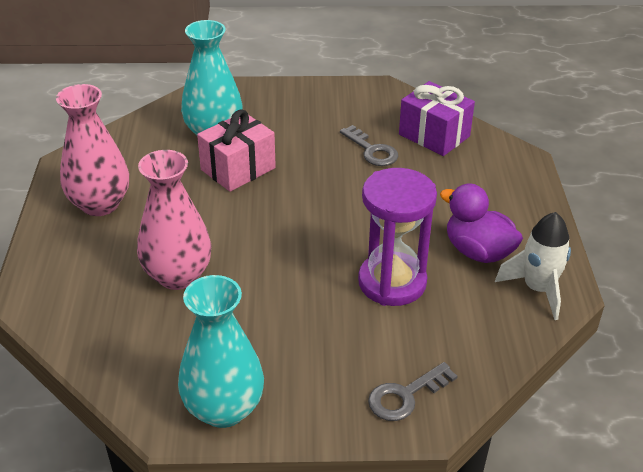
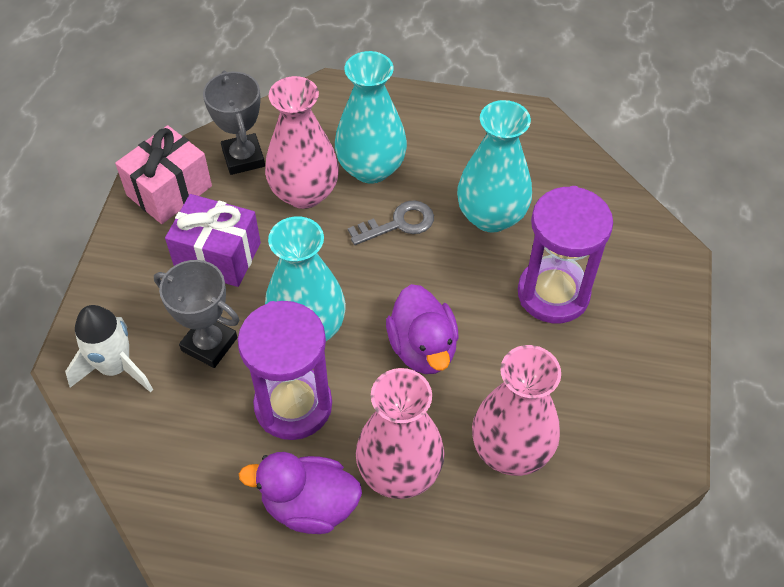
grey key: [340,125,398,166] [368,362,457,421] = 2 -> [348,200,434,245] = 1
grey trophy: none = 0 -> [154,260,239,368] [203,71,265,175] = 2
pink vase: [56,84,129,216] [137,150,212,290] = 2 -> [265,76,339,209] [356,368,444,499] [472,345,561,476] = 3
purple duck: [440,183,523,263] = 1 -> [239,452,362,534] [386,284,459,374] = 2
purple hourglass: [358,168,437,306] = 1 -> [238,301,332,440] [518,186,613,323] = 2
turquoise vase: [178,275,264,428] [181,20,243,136] = 2 -> [265,216,346,341] [335,51,407,183] [457,100,532,233] = 3

